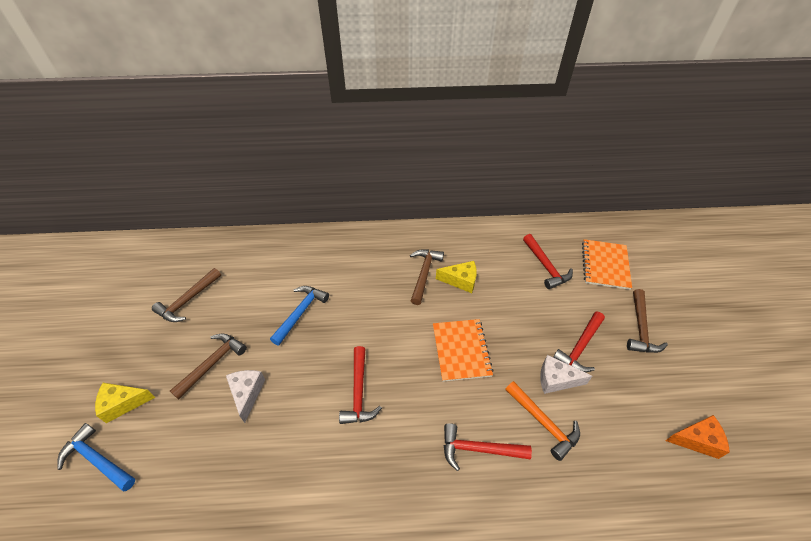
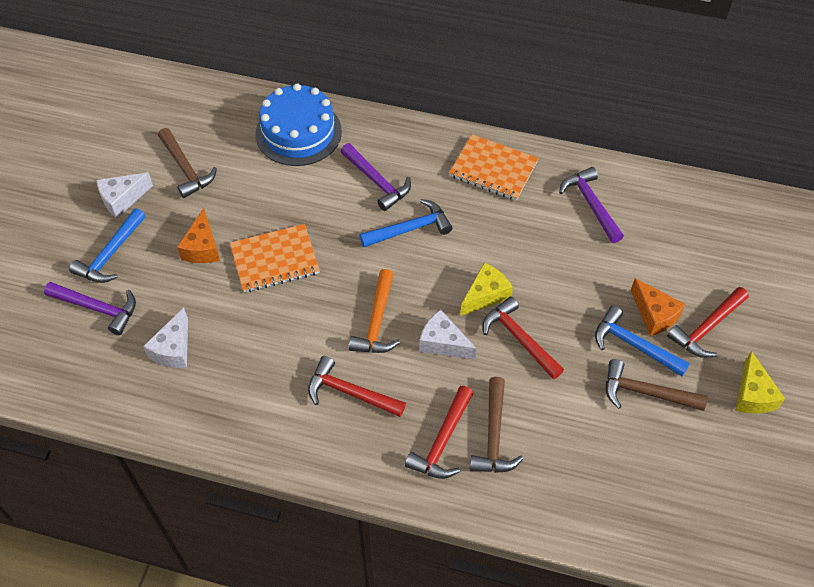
blue cake: none = 0 -> [256,84,342,166] = 1
blue hammer: [57,423,135,491] [270,286,329,345] = 2 -> [69,208,145,283] [359,199,453,247] [595,306,690,376] = 3
brown hammer: [152,268,221,322] [170,334,247,400] [410,249,444,305] [627,289,668,353] = 4 -> [158,128,217,198] [470,377,524,473] [606,359,707,411] = 3
orange cheese: [665,415,730,459] = 1 -> [177,208,220,263] [631,278,685,336] = 2
purple hammer: none = 0 -> [44,282,136,335] [341,143,411,211] [559,167,624,243] = 3
white cheese: [226,370,265,423] [540,355,592,394] = 2 -> [96,172,153,218] [143,308,188,368] [419,309,477,360] = 3

